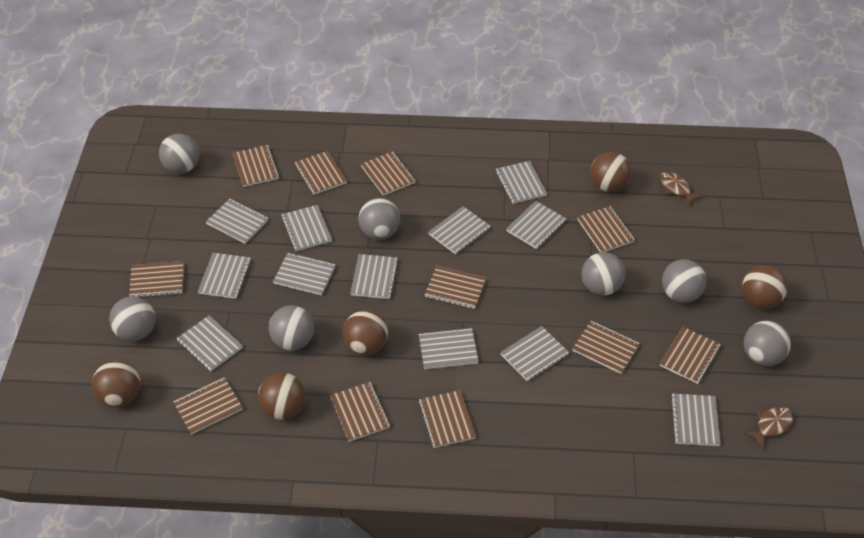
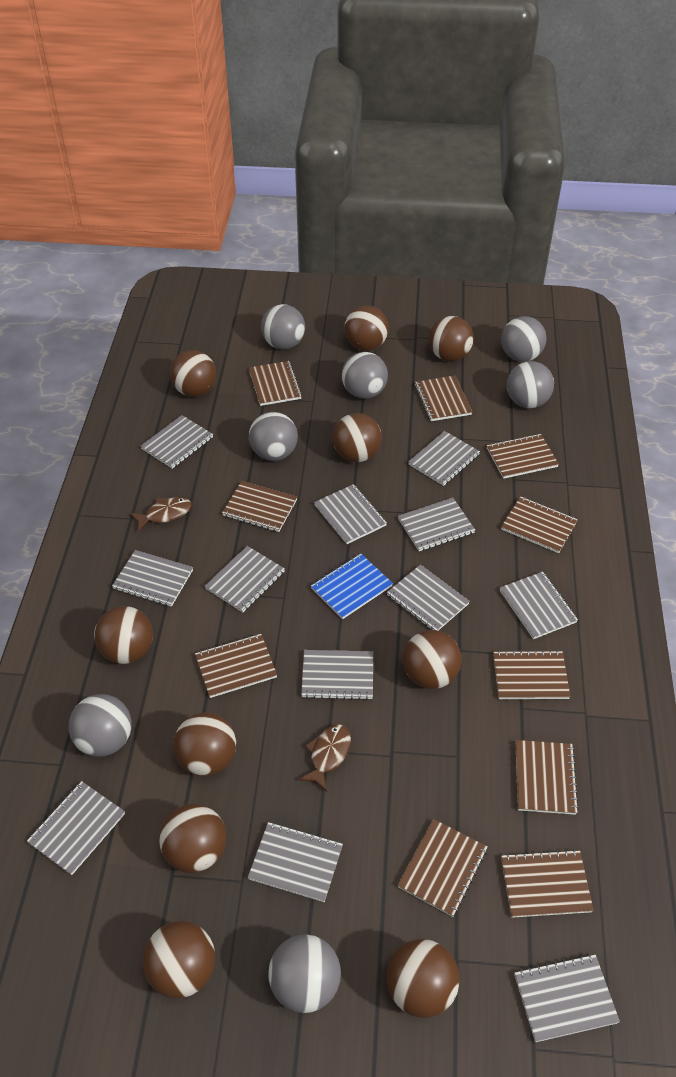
blue notebook: none = 0 -> [311,554,393,619] = 1
brown ball: [92,360,140,407] [258,372,305,420] [343,310,388,355] [591,152,631,192] [742,265,788,309] = 5 -> [94,606,153,664] [143,921,215,998] [159,804,226,873] [170,350,216,397] [173,713,236,776] [332,413,382,462] [344,306,389,351] [387,939,460,1018] [403,630,462,689] [429,316,474,361] = 10
brown notebook: [129,261,184,297] [173,377,243,435] [233,145,279,187] [295,151,347,195] [330,382,390,442] [361,151,416,196] [419,390,476,448] [425,266,486,309] [572,321,640,374] [577,206,635,252] [660,327,721,384] = 11 -> [195,634,277,698] [222,481,297,532] [249,361,302,406] [398,819,488,917] [415,376,472,421] [487,434,559,479] [493,650,571,699] [501,496,578,553] [501,849,594,918] [515,740,579,815] = 10

